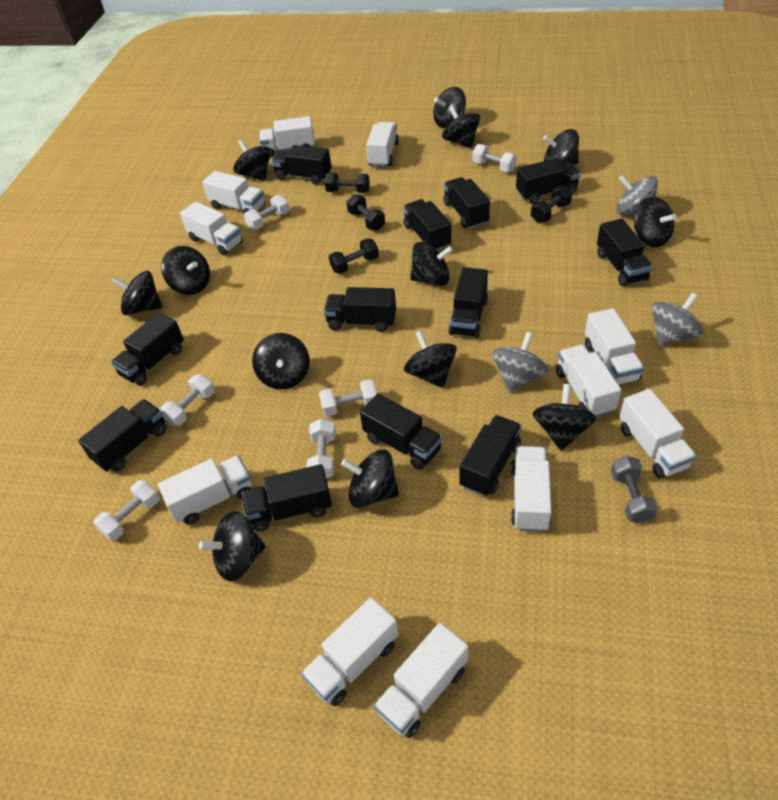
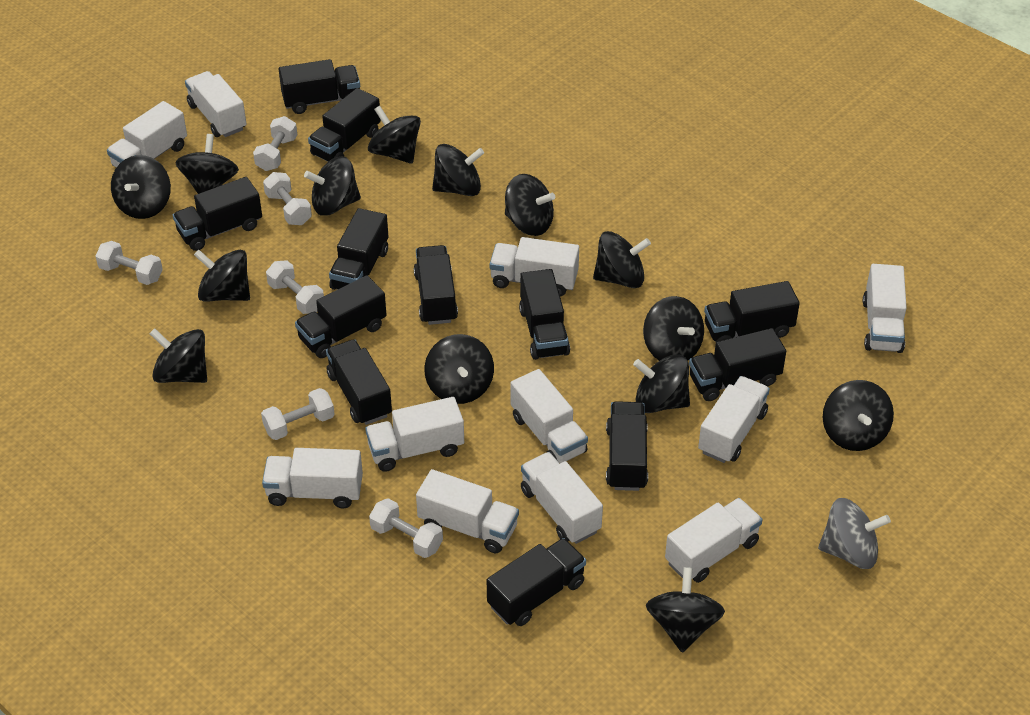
black dumbbell: [325,173,370,193] [329,239,379,274] [346,194,385,231] [531,185,572,223] = 4 -> none = 0
black spinning top: [111,271,162,315] [161,246,210,295] [199,511,265,582] [233,140,271,181] [252,333,310,389] [341,449,399,508] [404,330,457,388] [410,242,453,286] [433,87,466,128] [442,106,480,148] [532,384,596,451] [543,129,579,164] [634,197,676,247] = 13 -> [111,155,171,219] [150,328,207,383] [175,134,239,194] [194,250,250,302] [304,156,361,216] [368,106,421,164] [424,334,494,404] [432,144,484,196] [505,174,555,236] [593,231,651,288] [633,354,690,413] [643,296,704,361] [646,567,725,653] [823,380,894,451] = 14
grey dumbbell: [611,456,658,523] = 1 -> none = 0
grey spinning top: [492,332,548,392] [617,175,658,214] [652,293,703,346] = 3 -> [818,498,891,569] = 1

